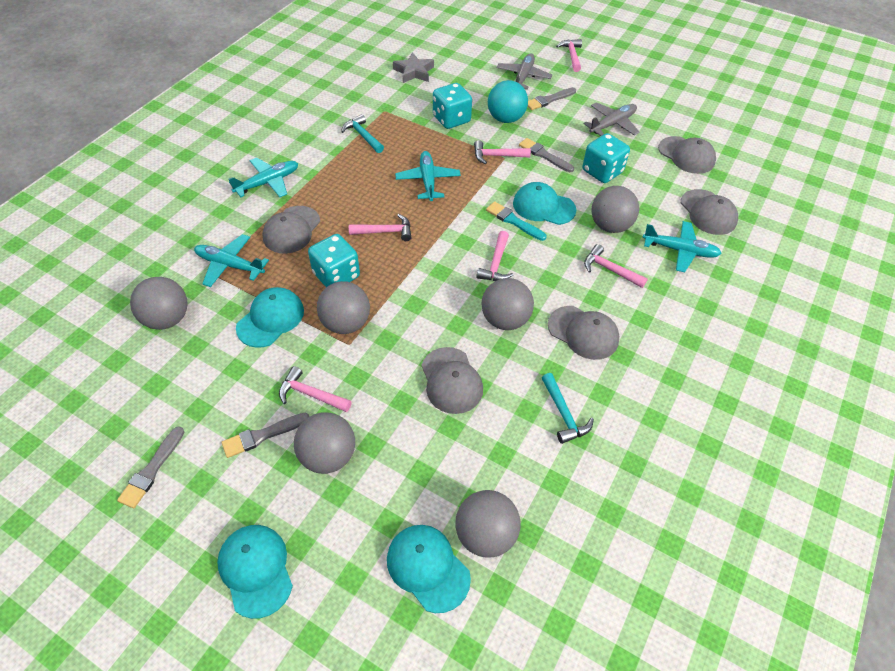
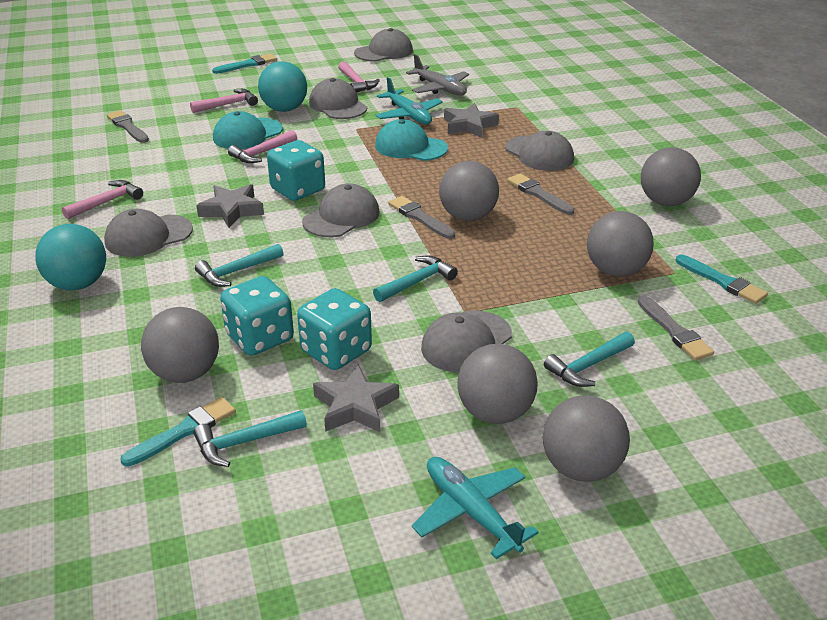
grey cap: [262,206,320,254] [421,347,483,414] [548,306,619,360] [658,136,716,174] [681,189,738,235] = 5 -> [104,209,193,257] [302,183,380,237] [309,78,367,119] [354,28,413,62] [421,311,512,373] [505,131,574,171] = 6
grey plane: [497,53,552,90] [584,102,640,136] = 2 -> [406,54,469,96] = 1
grey star: [393,52,434,83] = 1 -> [196,184,264,228] [313,364,399,432] [444,103,499,138] = 3
pink hammer: [279,366,352,412] [349,214,412,241] [474,140,531,164] [477,231,513,281] [556,39,582,72] [584,244,648,288] = 6 -> [62,180,143,219] [190,89,258,113] [228,130,297,163] [338,61,380,93] = 4
turquoise ball: [488,80,528,123] = 1 -> [35,224,106,290] [258,61,307,112] = 2
turquoise brush: [486,201,547,241] = 1 -> [120,397,236,467] [212,53,277,74] [676,255,768,304] = 3
turquoise cap: [217,525,293,619] [236,287,304,348] [387,525,471,613] [513,182,576,225] = 4 -> [213,111,283,149] [375,119,448,161] = 2
turquoise hammer: [341,114,384,153] [542,373,594,444] = 2 -> [193,410,307,467] [195,244,283,287] [373,256,458,302] [544,332,635,387] = 4
turquoise plane: [194,234,269,287] [229,157,298,197] [395,151,461,201] [642,221,722,272] = 4 -> [376,77,443,125] [412,457,539,559] = 2

